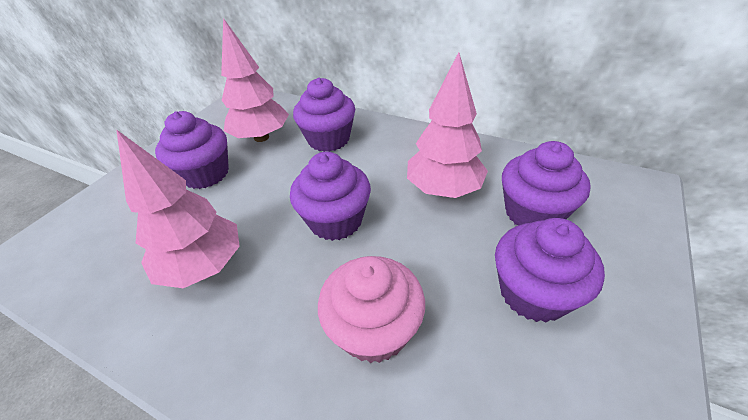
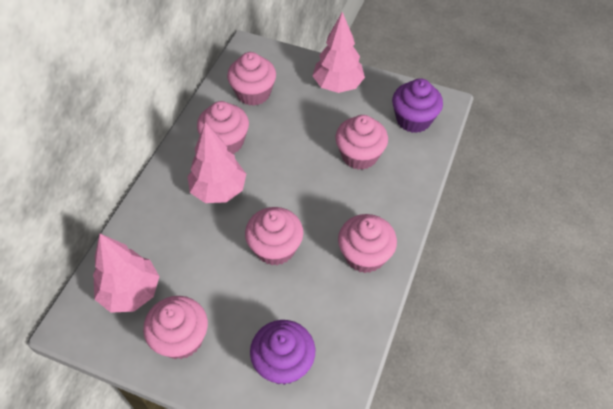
pink cupcake: [318,256,425,363] = 1 -> [143,296,208,359] [197,101,249,154] [227,52,276,106] [245,207,303,265] [335,115,388,170] [338,214,397,273] = 6
purple cupcake: [155,111,229,189] [290,152,371,241] [293,78,355,152] [495,218,605,322] [502,141,591,225] = 5 -> [250,320,315,385] [392,78,443,133] = 2

